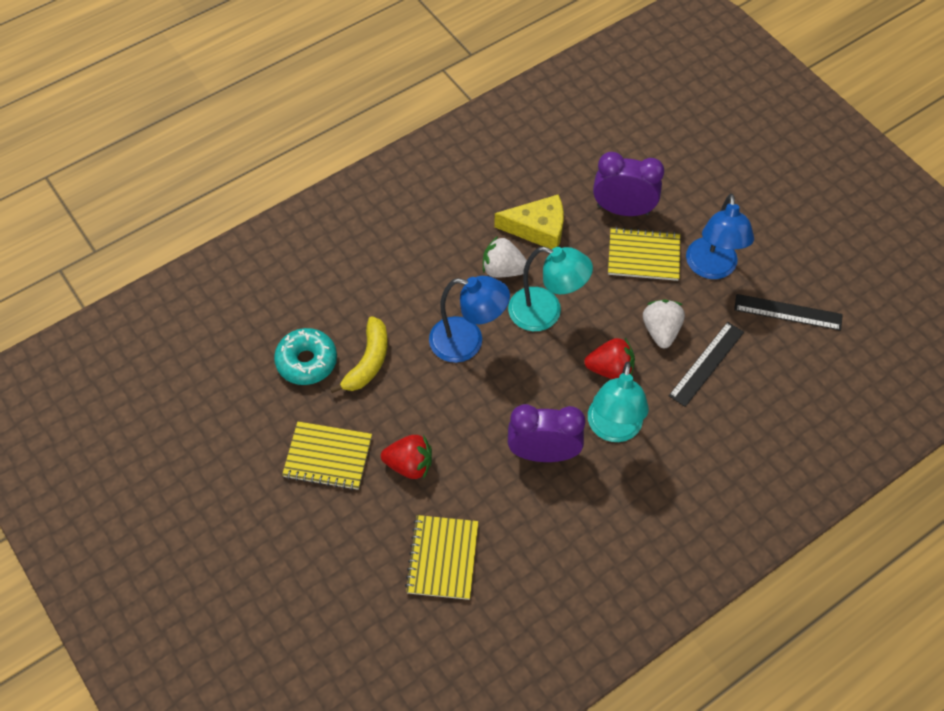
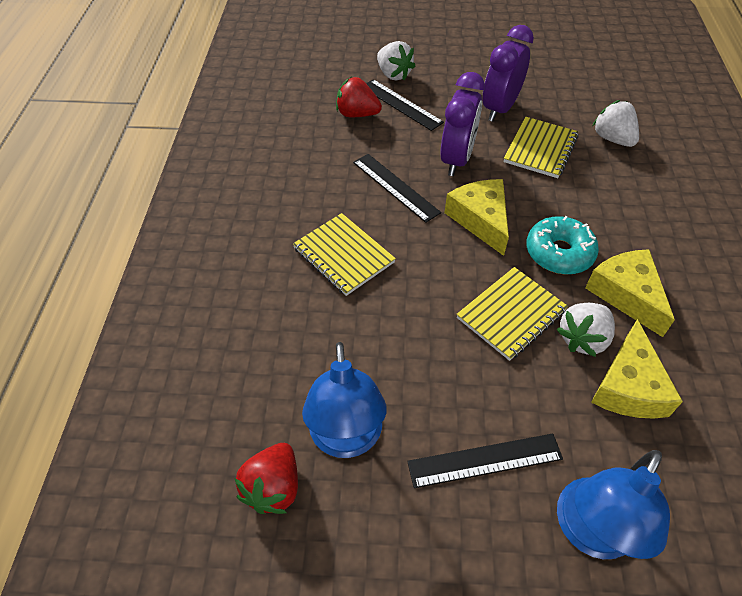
black ruler: [669,322,744,407] [734,294,843,331] = 2 -> [353,154,441,223] [366,79,444,131] [407,433,563,488] = 3
turquoise lamp: [508,247,593,331] [588,362,649,442] = 2 -> none = 0
white strawberry: [483,236,527,278] [643,300,685,348] = 2 -> [377,41,415,80] [556,303,615,357] [593,100,639,147] = 3
yellow banana: [330,316,388,393] = 1 -> none = 0
yellow cheese: [494,194,564,249] = 1 -> [445,179,509,256] [585,249,675,337] [591,319,683,419] = 3

